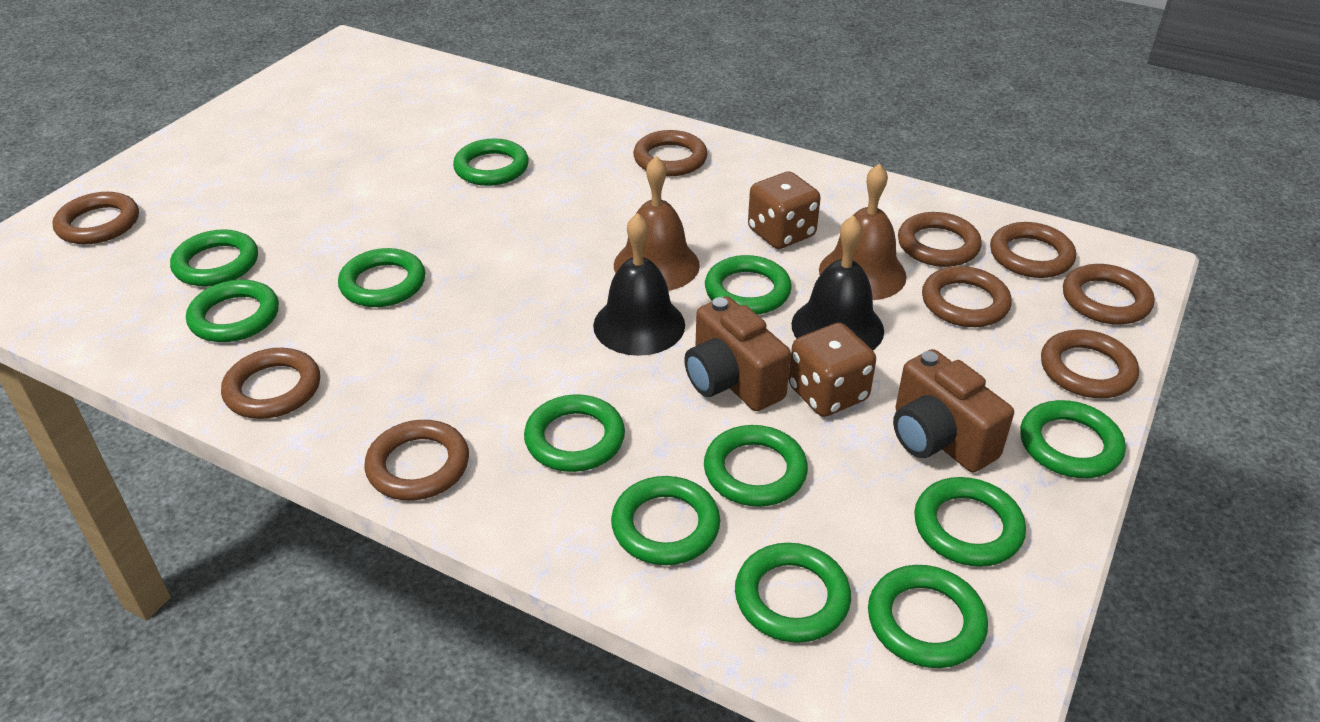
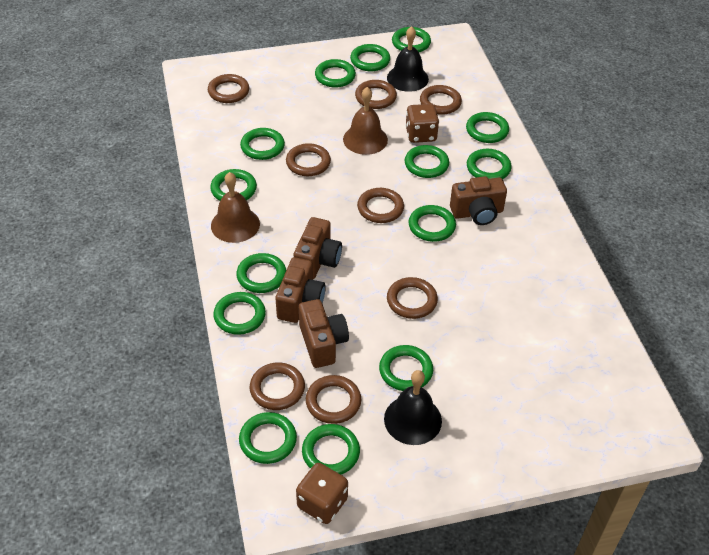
brown camera: [684,296,791,411] [893,349,1014,472] = 2 -> [275,257,326,323] [294,217,342,279] [299,299,349,368] [450,176,507,225] = 4
brown ring: [52,192,139,244] [221,348,320,419] [364,420,469,501] [633,130,708,176] [898,212,982,267] [922,266,1012,327] [990,222,1076,278] [1041,330,1139,398] [1063,264,1154,325] = 9 -> [208,74,249,103] [250,362,305,410] [286,143,331,176] [306,375,361,424] [355,80,397,109] [357,188,404,223] [387,277,438,319] [420,85,462,115] = 8
green ring: [170,229,258,287] [186,280,279,342] [338,248,425,307] [453,139,529,186] [524,394,625,472] [611,476,720,565] [704,425,808,507] [705,255,792,315] [735,543,851,643] [868,565,988,668] [914,477,1026,567] [1020,400,1126,478] = 12 -> [210,169,257,201] [213,292,266,335] [236,253,286,293] [239,412,297,464] [240,128,285,160] [302,424,360,475] [315,59,356,88] [350,44,390,71] [379,345,433,391] [392,27,431,52] [405,145,449,178] [409,205,456,242] [466,112,509,143] [467,149,512,179] = 14

